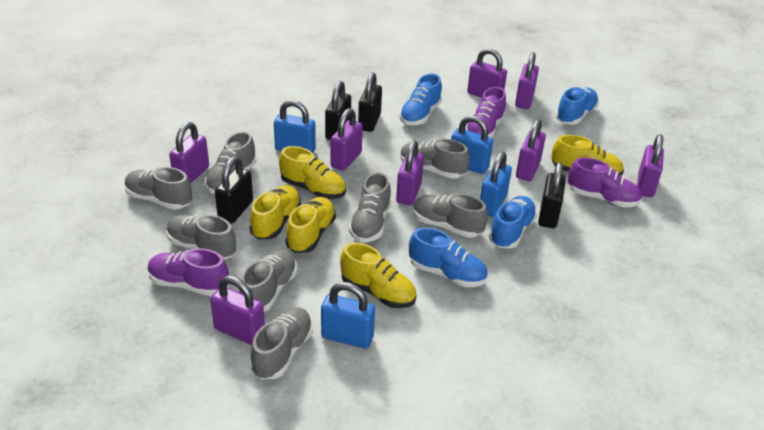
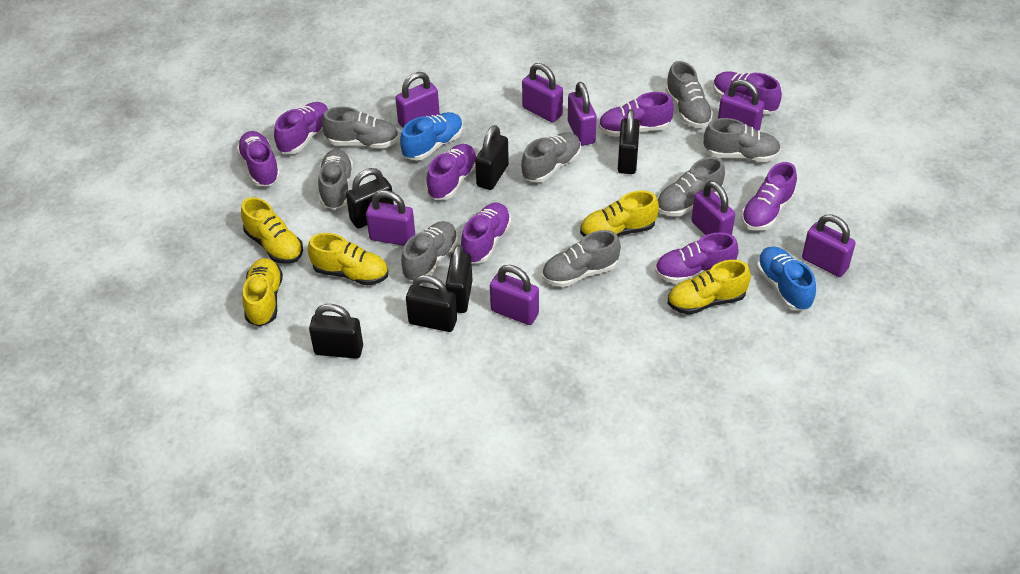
black padlock: [215,156,253,224] [325,81,351,140] [358,72,382,132] [538,162,566,228] = 4 -> [309,304,363,359] [346,168,394,229] [406,275,457,332] [445,245,473,313] [475,125,509,190] [618,109,640,174] = 6
blue padlock: [274,100,316,153] [321,282,375,349] [451,115,493,174] [480,152,512,217] = 4 -> none = 0
blue shoe: [399,73,442,125] [409,227,488,287] [489,196,537,248] [556,87,599,125] = 4 -> [400,112,463,161] [757,246,816,311] = 2
purple shoe: [148,248,229,296] [465,87,506,138] [568,157,642,207] = 3 -> [237,131,280,186] [274,102,328,154] [426,144,477,200] [461,203,511,263] [598,92,674,137] [655,232,739,283] [713,71,782,115] [741,162,797,231] = 8

